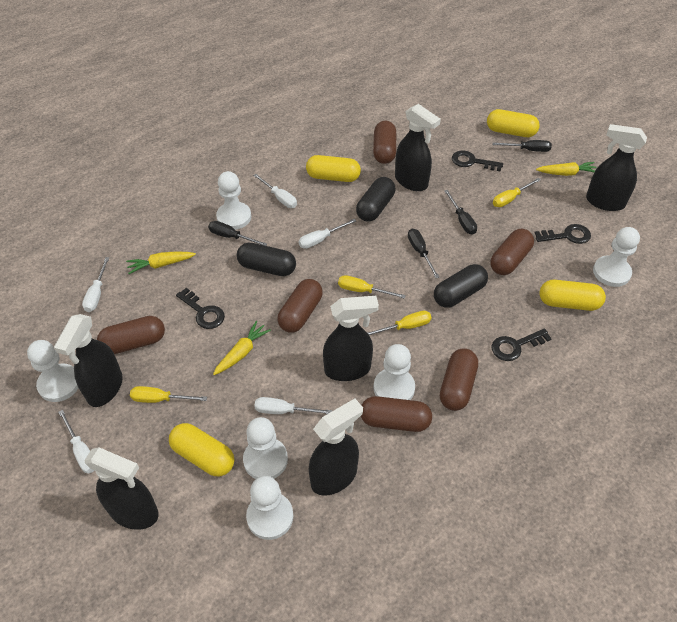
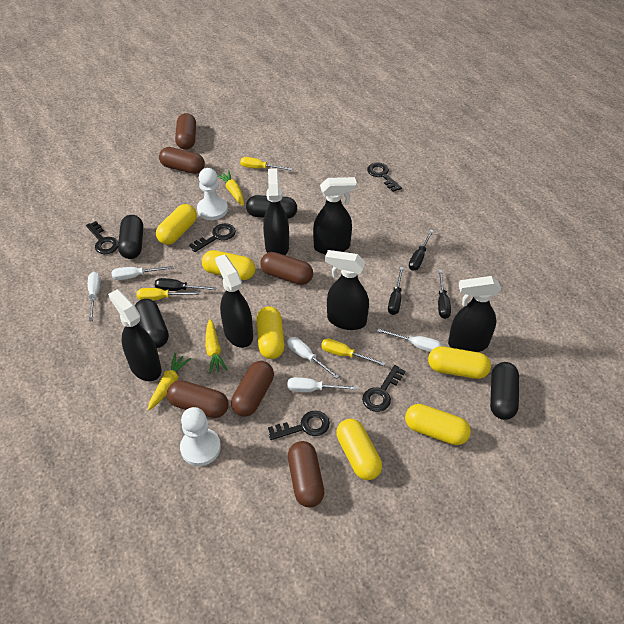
black capsule: [237,243,296,276] [356,177,395,222] [434,264,488,308] = 3 -> [118,215,143,259] [135,299,169,348] [246,195,297,219] [490,362,519,420] = 4
black key: [176,288,225,329] [452,150,503,172] [491,328,552,361] [535,224,591,244] = 4 -> [86,221,118,254] [189,223,236,252] [268,411,330,440] [362,365,405,412] [367,163,402,192] = 5
white pawn: [27,340,78,402] [216,171,251,230] [243,417,288,479] [246,476,293,540] [374,344,415,400] [593,227,640,287] = 6 -> [180,407,221,466] [197,168,228,220] = 2
yellow capsule: [169,423,234,476] [306,155,361,182] [487,109,540,137] [539,280,606,311] = 4 -> [156,204,197,245] [202,250,256,280] [256,306,284,359] [336,419,382,480] [405,404,471,445] [428,346,491,379] = 6
yellow screwdriver: [130,386,207,403] [338,275,406,299] [367,310,432,336] [493,178,541,207] = 4 -> [136,288,200,300] [240,157,292,170] [321,338,385,366] = 3

